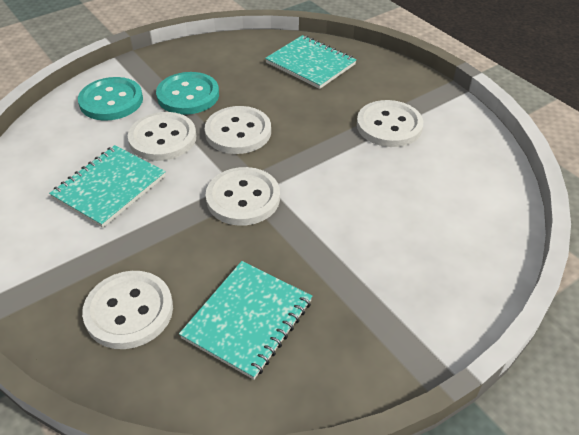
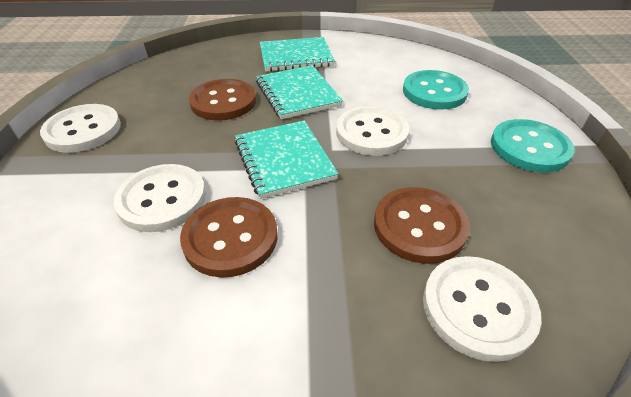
brown button: none = 0 -> [180,197,277,278] [189,79,256,121] [374,187,470,264] = 3
white button: [82,271,173,349] [128,112,196,161] [205,106,271,154] [206,167,280,226] [357,100,423,147] = 5 -> [40,104,121,153] [114,164,206,232] [336,106,409,156] [423,256,542,362] = 4

